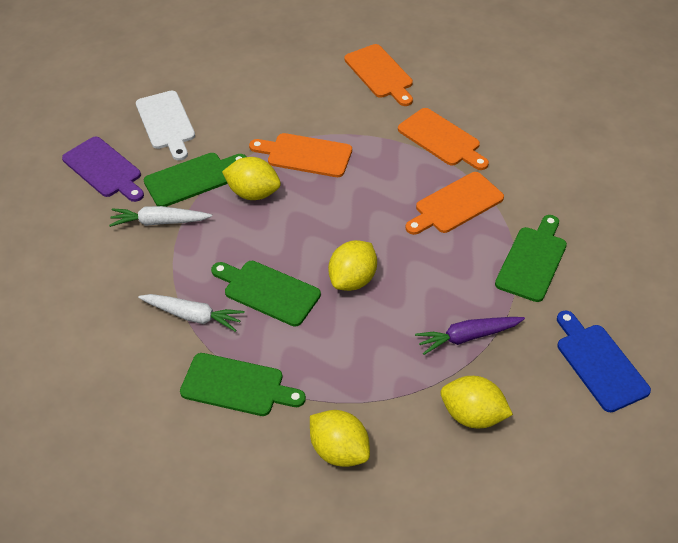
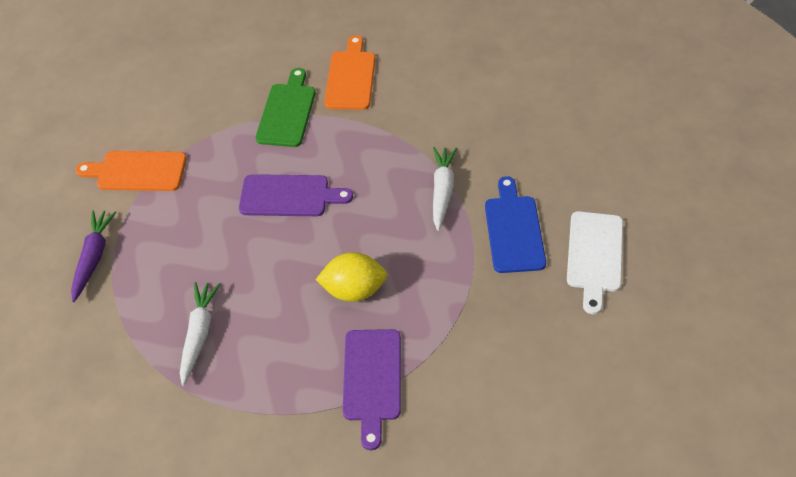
green cutting board: [144,153,246,207] [180,353,306,416] [211,261,321,327] [495,215,567,302] = 4 -> [256,68,315,147] = 1
orange cutting board: [249,133,352,177] [344,44,413,106] [398,108,489,170] [406,172,504,235] = 4 -> [75,151,187,191] [324,35,375,110] = 2
purple cutting board: [62,137,144,202] = 1 -> [239,174,353,216] [343,329,401,450] = 2
yellow lemon: [222,157,281,200] [310,410,370,467] [328,240,377,291] [441,376,513,428] = 4 -> [316,252,387,302] = 1

